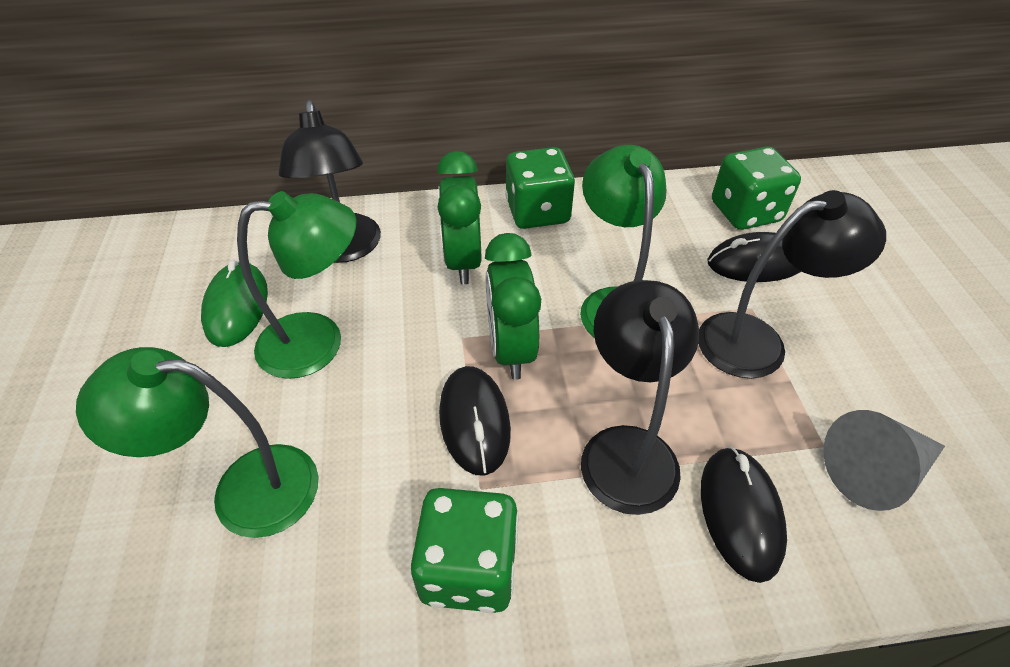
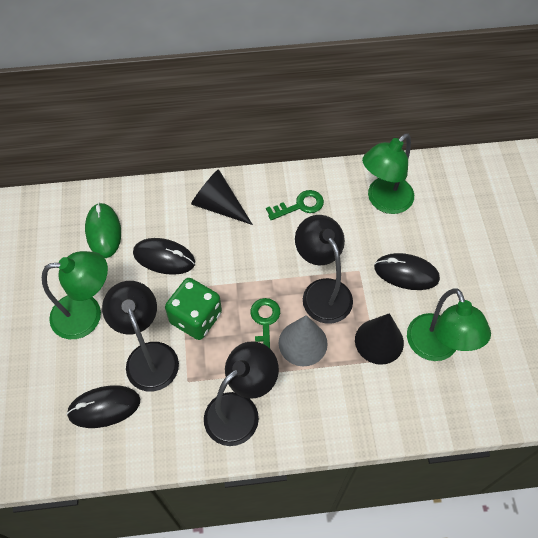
black cone: none = 0 -> [191,169,253,225] [355,313,404,365] = 2
green clock: [437,151,481,284] [485,233,541,380] = 2 -> none = 0
green dice: [411,488,518,613] [505,147,575,229] [712,147,801,230] = 3 -> [165,278,222,340] = 1
green key: none = 0 -> [251,298,280,348] [266,190,324,220] = 2

